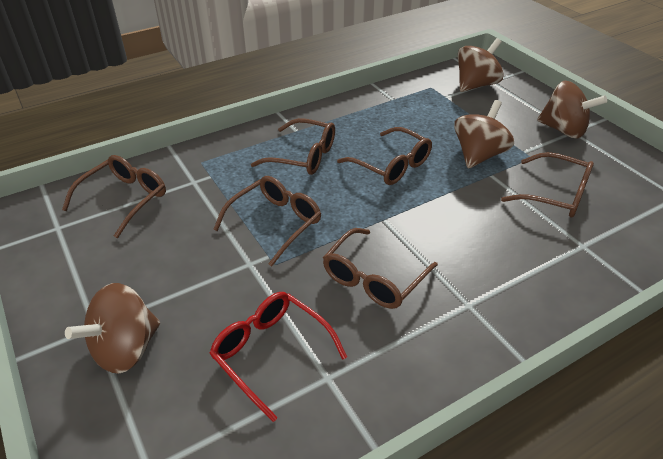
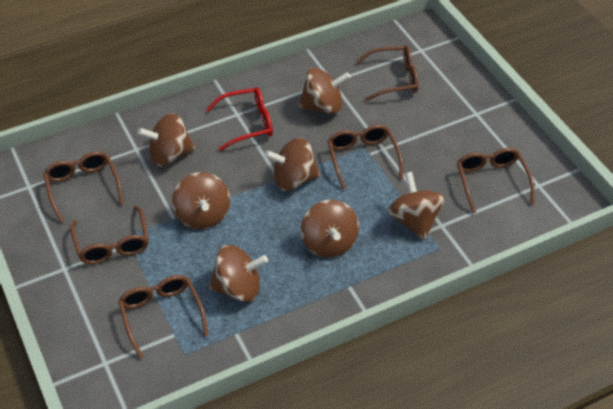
brown spinning top: [65,283,160,373] [454,100,514,169] [458,38,504,92] [537,81,607,139] = 4 -> [137,113,195,166] [172,172,230,229] [209,245,268,302] [265,138,320,191] [298,68,351,114] [301,200,359,258] [388,172,445,240] = 7

